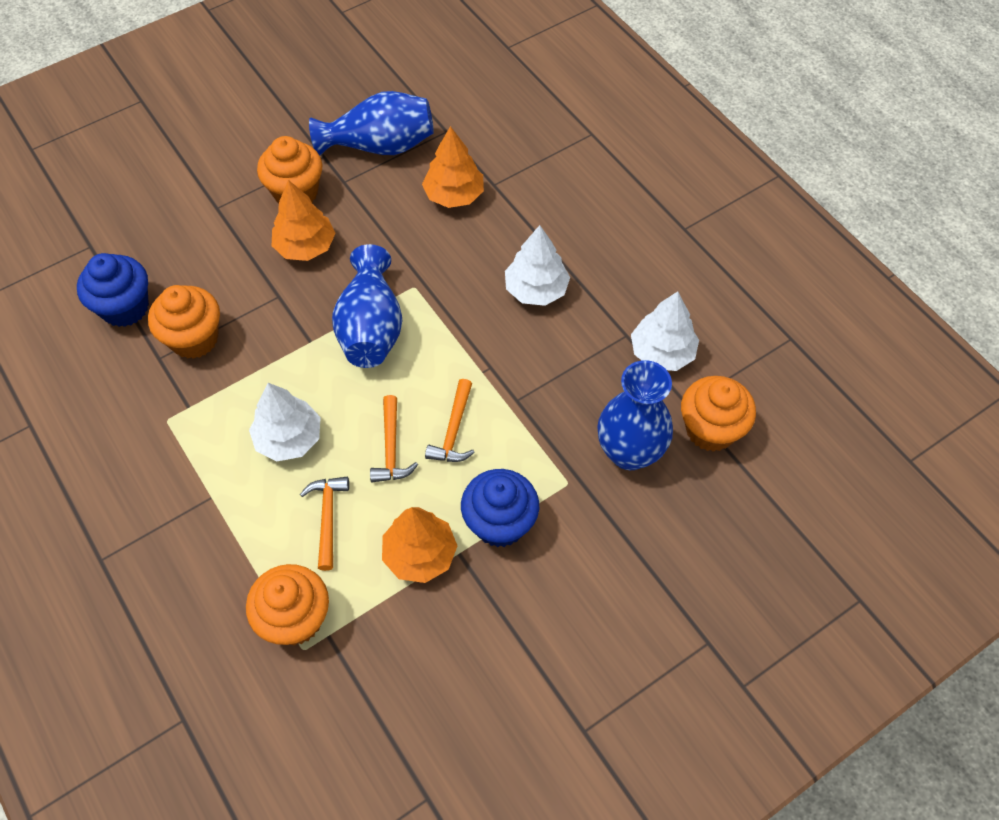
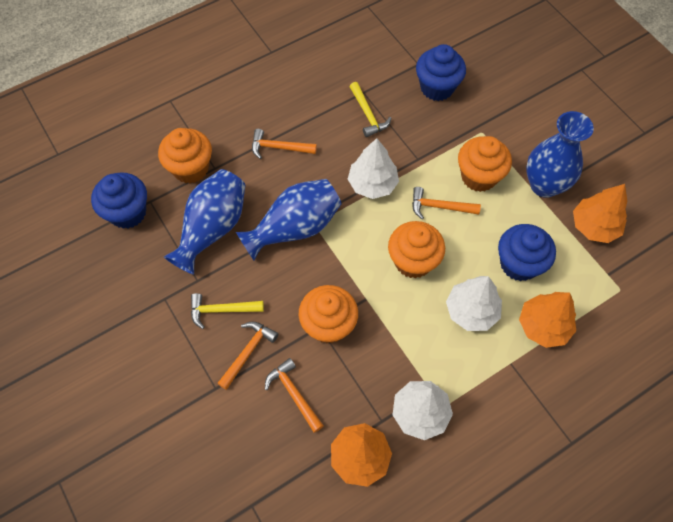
blue cupcake: [77,253,149,327] [461,469,539,547] = 2 -> [91,172,147,229] [416,44,466,101] [498,224,556,281] = 3
orange hammer: [300,477,349,571] [370,395,418,482] [425,379,475,462] = 3 -> [217,322,278,390] [252,129,317,159] [265,358,324,433] [412,187,481,219] = 4
yellow hammer: none = 0 -> [191,293,264,329] [349,82,391,137] = 2

